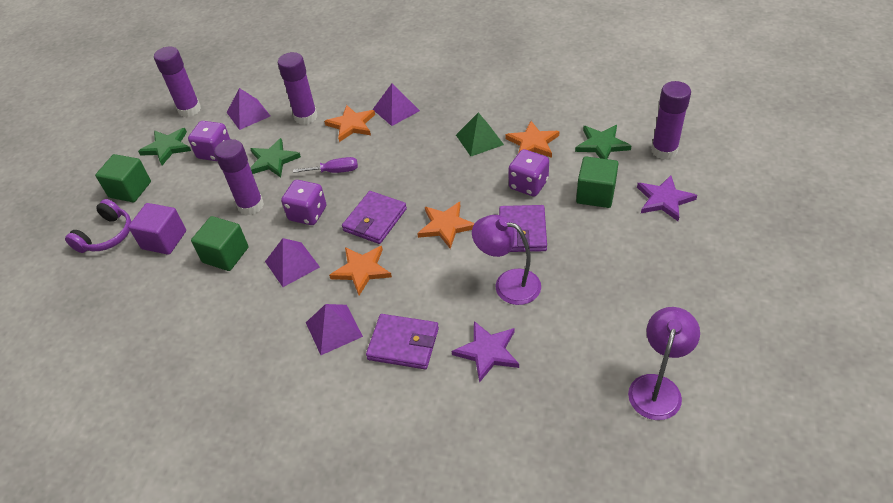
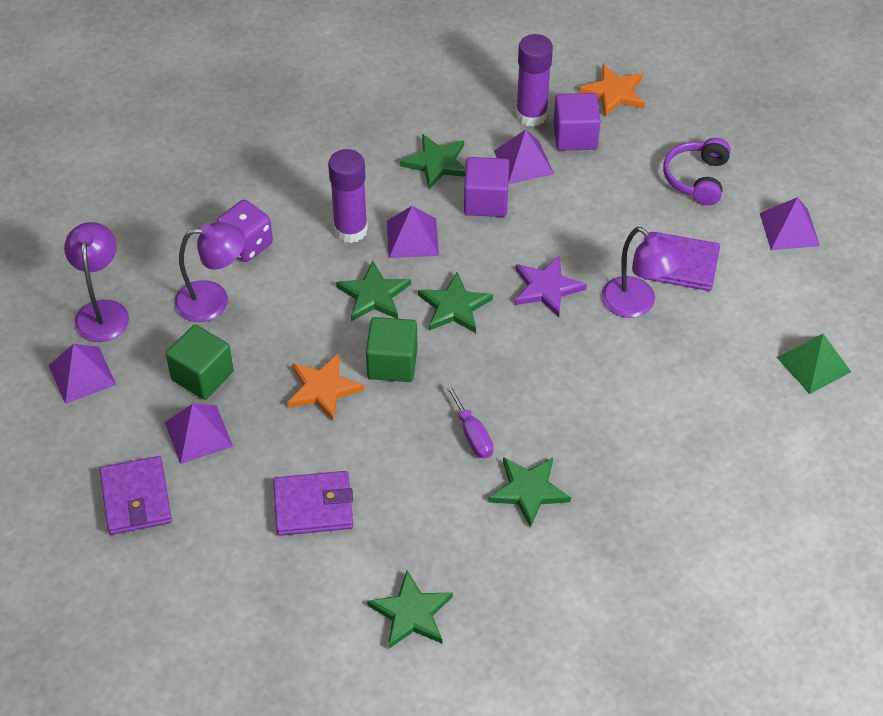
green cube: [95,154,151,202] [191,216,249,271] [576,157,619,208] = 3 -> [166,325,234,400] [366,317,417,382] = 2
green star: [138,128,191,165] [250,138,301,178] [575,125,631,159] = 3 -> [336,261,411,321] [367,570,453,649] [400,134,466,189] [418,272,493,333] [488,457,571,528] = 5
orange star: [324,105,375,142] [329,246,392,296] [417,202,475,249] [505,121,559,158] = 4 -> [287,353,364,421] [579,65,645,117] = 2
purple cube: [128,203,186,255] = 1 -> [464,157,509,217] [553,93,601,151] = 2
purple dice: [188,121,230,161] [281,180,326,225] [509,149,549,197] = 3 -> [217,200,273,262] = 1
purple glue stick: [154,46,201,117] [214,139,264,215] [278,52,317,125] [651,81,691,160] = 4 -> [328,149,368,243] [516,34,553,127] = 2
purple lamp: [472,215,541,305] [628,307,700,420] = 2 -> [64,222,129,342] [174,222,245,322] [601,227,684,318] = 3
purple pyramid: [227,88,270,130] [265,238,320,287] [306,304,363,355] [372,84,420,126] = 4 -> [49,344,116,404] [165,404,233,464] [387,206,439,258] [494,130,554,184] [760,197,820,250] = 5
purple star: [452,321,519,383] [637,175,697,221] = 2 -> [515,255,587,317] = 1

